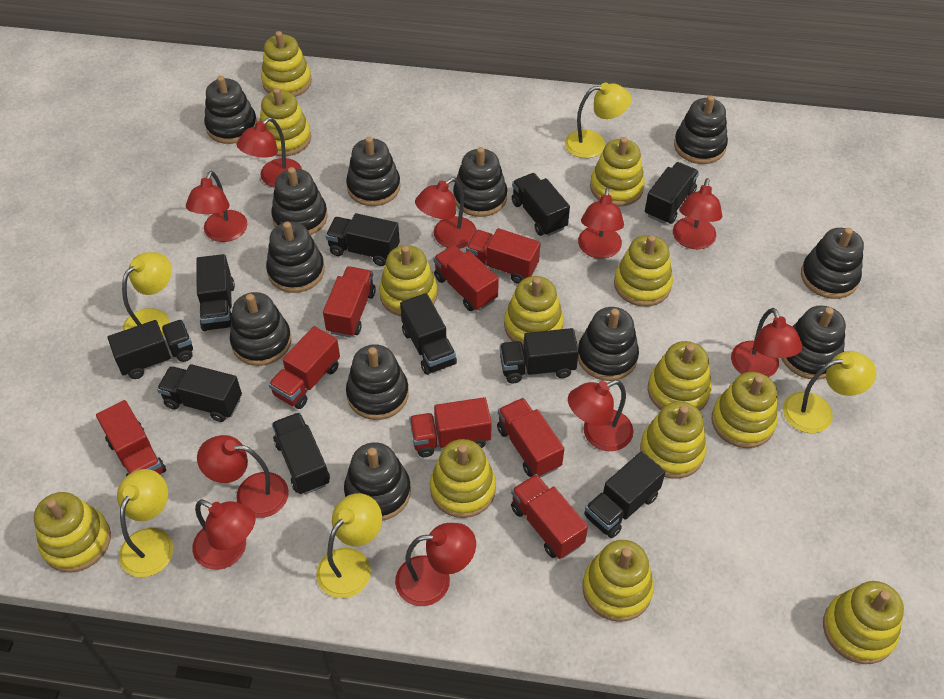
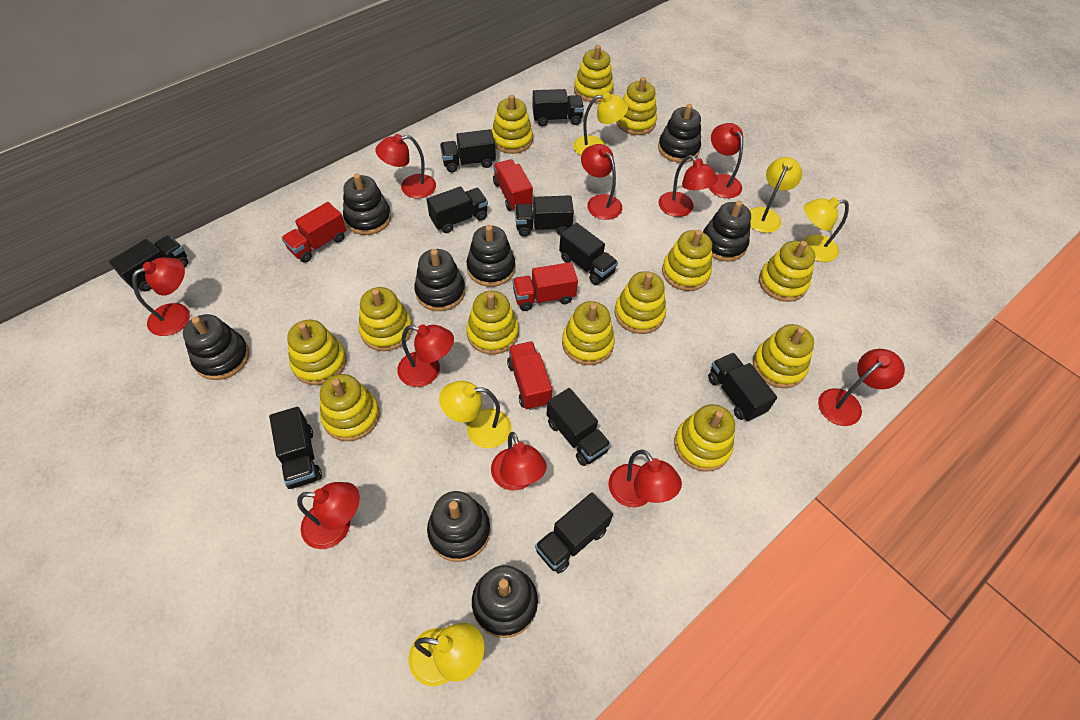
black stacking toy: [204,76,257,144] [230,292,292,366] [266,222,325,293] [271,167,328,235] [344,442,411,521] [346,137,401,206] [346,344,409,420] [453,147,507,217] [578,307,639,381] [674,95,728,164] [781,305,846,379] [801,228,864,299] = 12 -> [183,314,249,380] [343,173,391,235] [414,249,465,311] [427,491,490,562] [467,225,515,287] [472,565,538,638] [658,104,701,163] [703,201,751,261] = 8
red truck: [96,400,166,477] [269,326,340,409] [323,266,376,338] [409,397,492,457] [433,245,499,311] [466,228,540,284] [497,398,564,478] [511,474,588,559] = 8 -> [281,202,346,263] [493,159,533,211] [507,341,552,410] [512,262,578,311] = 4

